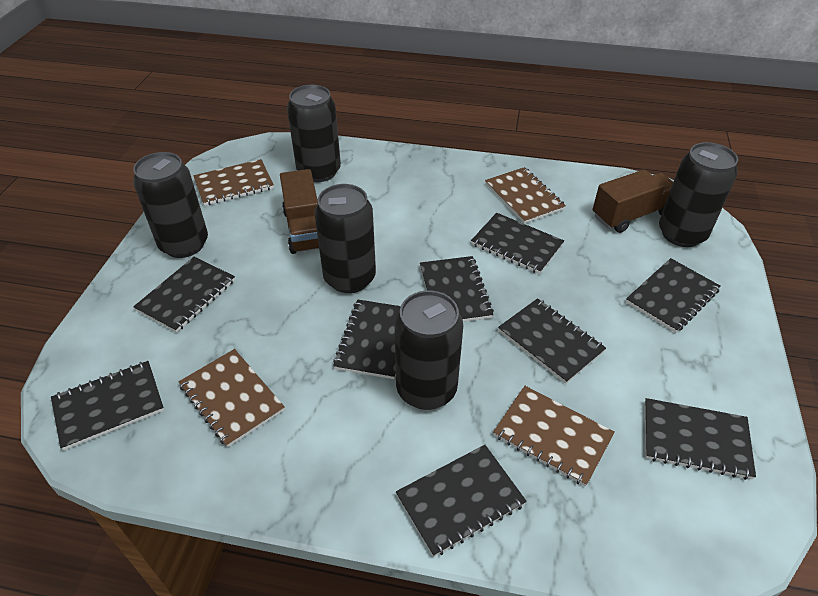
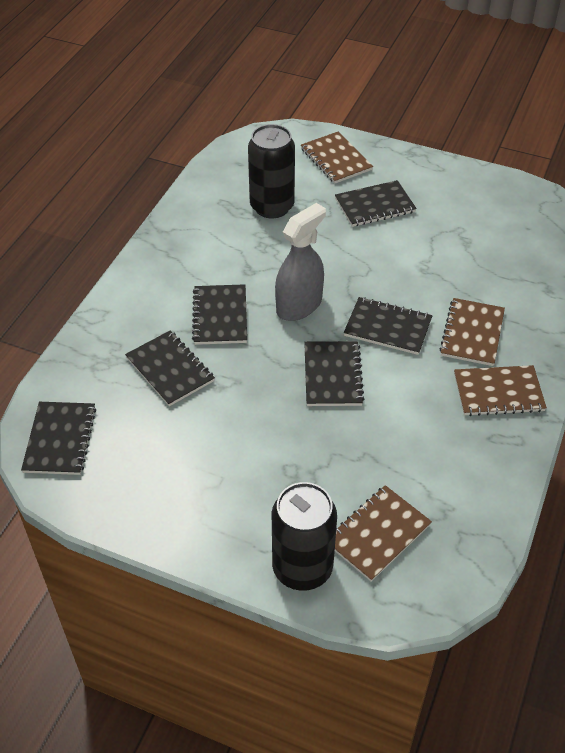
black can: [133,152,208,258] [287,85,341,182] [314,184,376,293] [395,291,463,410] [659,142,738,247] = 5 -> [248,124,295,218] [272,482,337,591] = 2
black notebook: [51,361,164,450] [133,257,235,333] [333,299,401,379] [396,445,527,557] [420,256,494,322] [471,213,564,274] [498,298,606,384] [626,258,721,333] [645,398,756,480] = 9 -> [21,402,96,475] [125,330,215,406] [192,284,247,345] [304,341,364,406] [335,180,417,227] [344,297,432,355] = 6
brown truck: [280,169,319,254] [593,169,673,233] = 2 -> none = 0
grey spray bottle: none = 0 -> [275,203,326,321] = 1

